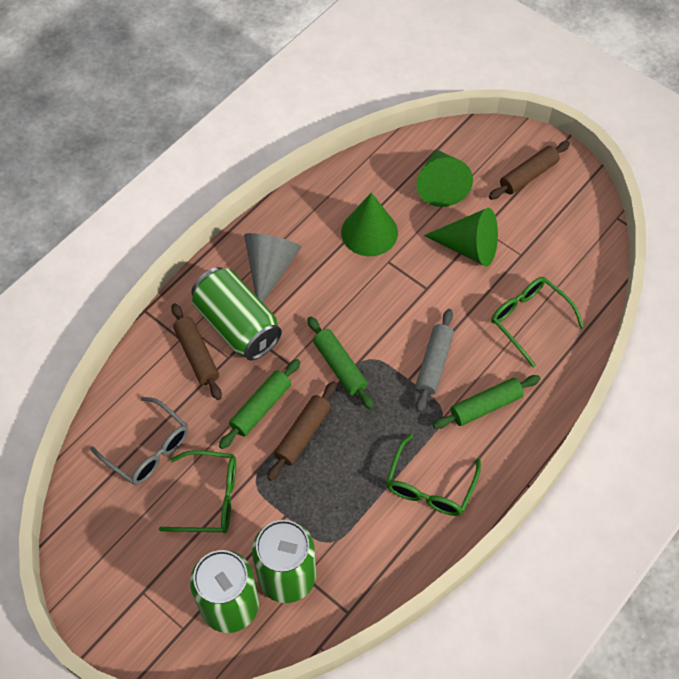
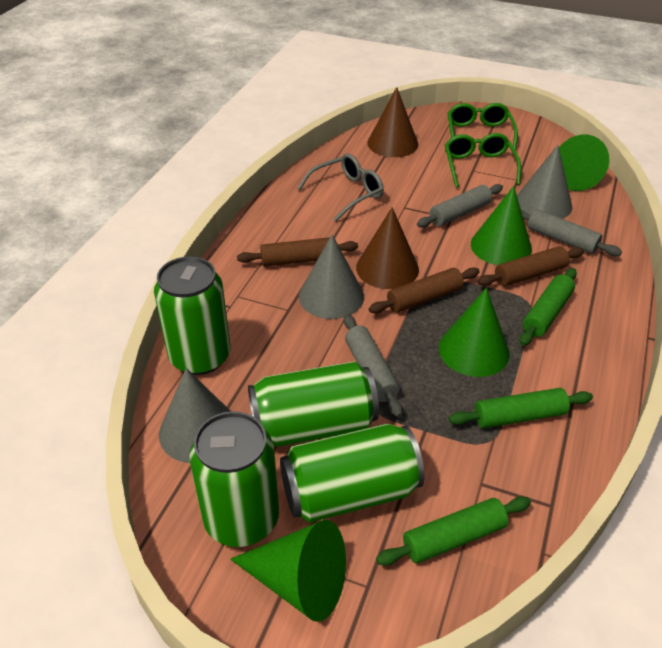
brown cone: none = 0 -> [356,207,419,289] [367,87,418,157] = 2
green can: [190,550,259,633] [191,267,282,360] [252,520,316,603] = 3 -> [154,256,231,375] [189,411,279,547] [248,361,379,447] [280,424,424,523] = 4
green cone: [341,192,398,256] [416,149,473,207] [424,208,498,267] = 3 -> [230,520,346,622] [439,288,510,377] [471,186,532,265] [559,134,609,191] = 4
green glasses: [159,450,236,533] [386,434,481,516] [491,277,584,367] = 3 -> [445,133,521,188] [448,103,518,150] = 2
grey cone: [244,233,301,303] = 1 -> [159,368,230,463] [299,235,364,319] [517,145,572,219] = 3
grey rolling pin: [415,309,454,412] = 1 -> [344,314,403,417] [417,184,503,228] [521,209,622,256] = 3

